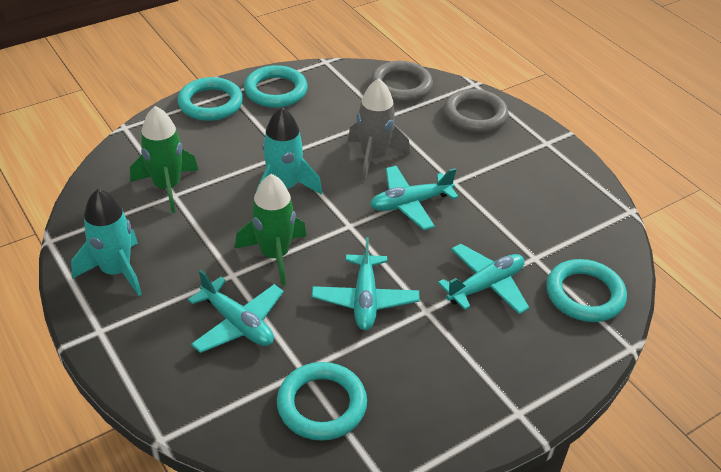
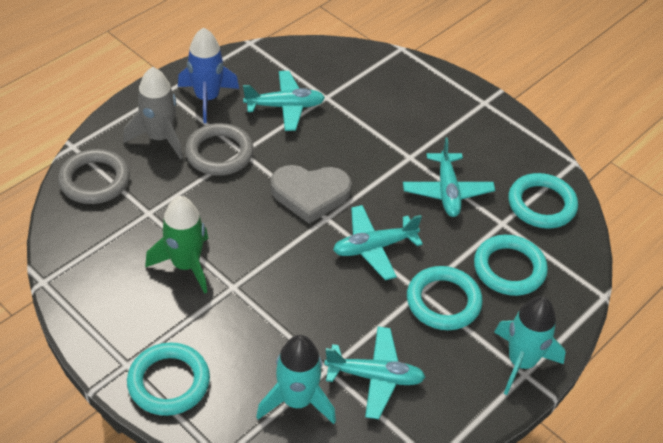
blue rocket: none = 0 -> [178,27,239,123] = 1
green rocket: [130,106,198,213] [235,174,306,286] = 2 -> [145,196,208,294] = 1
grey heart: none = 0 -> [271,165,352,224] = 1

